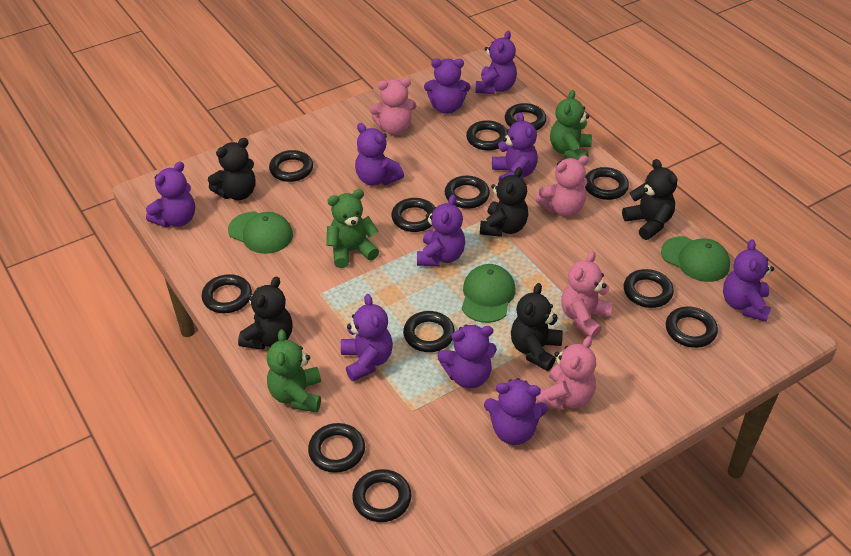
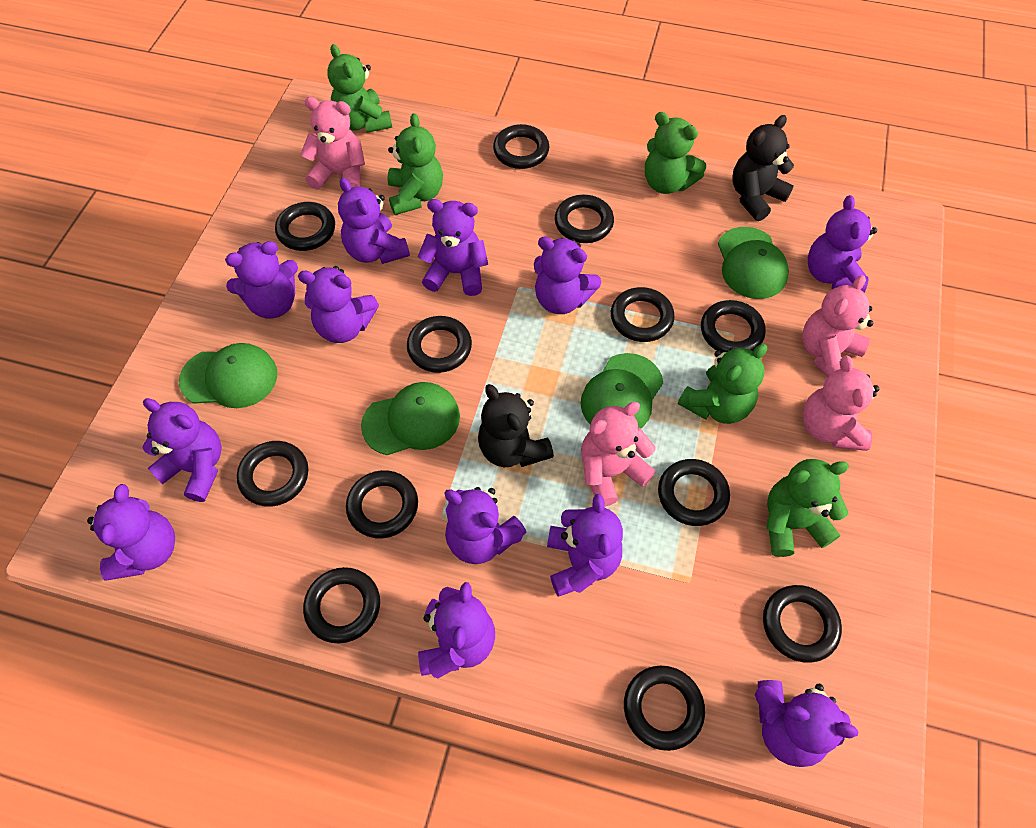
black teddy bear: [208,138,255,200] [238,276,293,350] [480,167,528,237] [511,283,563,371] [622,159,677,240] = 5 -> [478,384,554,467] [732,115,794,221] = 2
green cap: [228,211,293,254] [462,264,516,323] [661,236,730,282] = 3 -> [179,343,277,408] [361,382,460,455] [581,353,663,428] [718,227,789,299] = 4
green teddy bear: [267,330,321,412] [326,189,379,268] [550,90,592,160] = 3 -> [327,44,392,133] [387,113,443,215] [645,112,706,194] [678,344,767,424] [766,459,849,557] = 5
purple teddy bear: [146,161,195,227] [341,294,393,381] [355,123,404,186] [417,195,465,266] [424,58,470,114] [437,325,497,388] [475,31,517,94] [484,378,548,445] [492,112,538,180] [723,239,774,322] = 10 -> [87,484,175,580] [142,398,222,502] [225,241,298,319] [298,266,379,343] [338,178,410,264] [418,199,488,296] [418,582,495,678] [444,487,527,564] [534,237,601,314] [547,494,623,597] [755,680,858,767] [808,195,877,293] = 12

